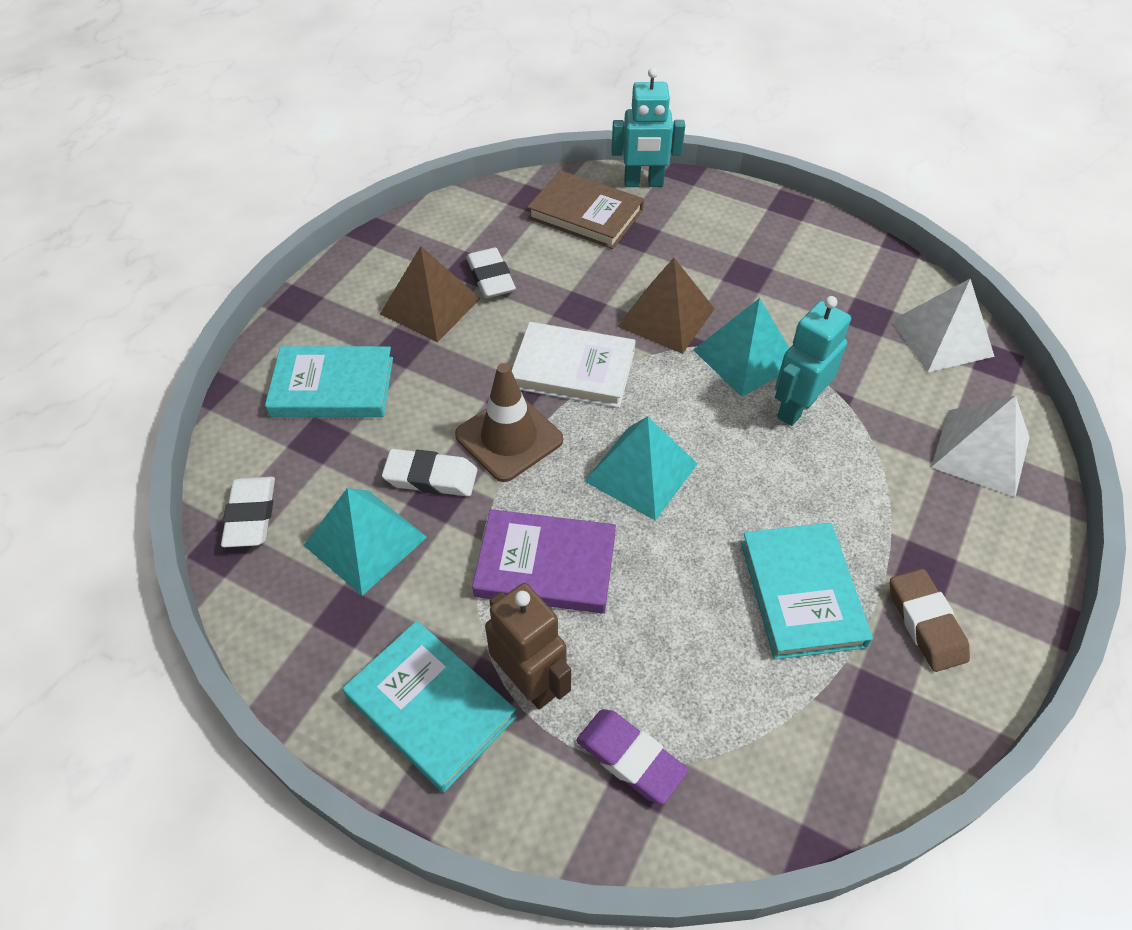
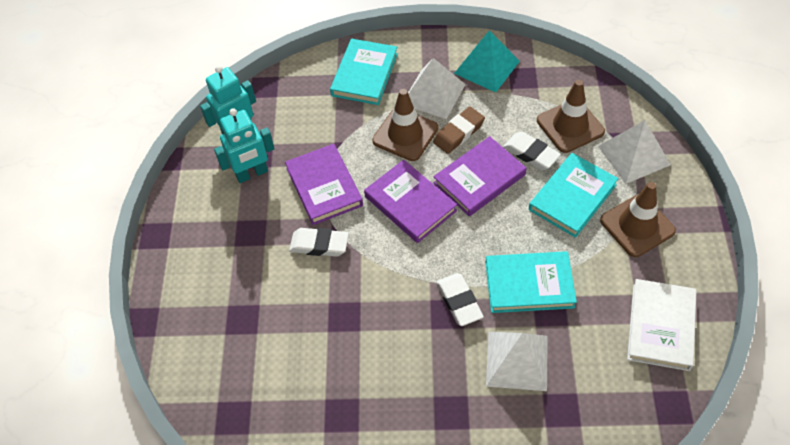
brown book: [527,170,644,249] = 1 -> none = 0
brown pyramid: [380,246,481,342] [617,258,715,354] = 2 -> none = 0
brown robot: [485,583,571,709] = 1 -> none = 0
brown traffic cone: [455,363,563,482] = 1 -> [372,89,438,161] [537,80,605,153] [600,182,676,257] = 3
purple book: [472,509,616,613] = 1 -> [285,144,363,225] [364,160,457,243] [433,136,526,216] = 3
purple eraser: [576,709,688,804] = 1 -> none = 0
turquoise pyramid: [304,488,427,596] [584,416,698,521] [693,298,789,397] = 3 -> [454,30,520,92] = 1
white pyramid: [891,279,995,372] [931,396,1030,497] = 2 -> [408,58,466,119] [486,332,548,391] [598,120,671,184] = 3

